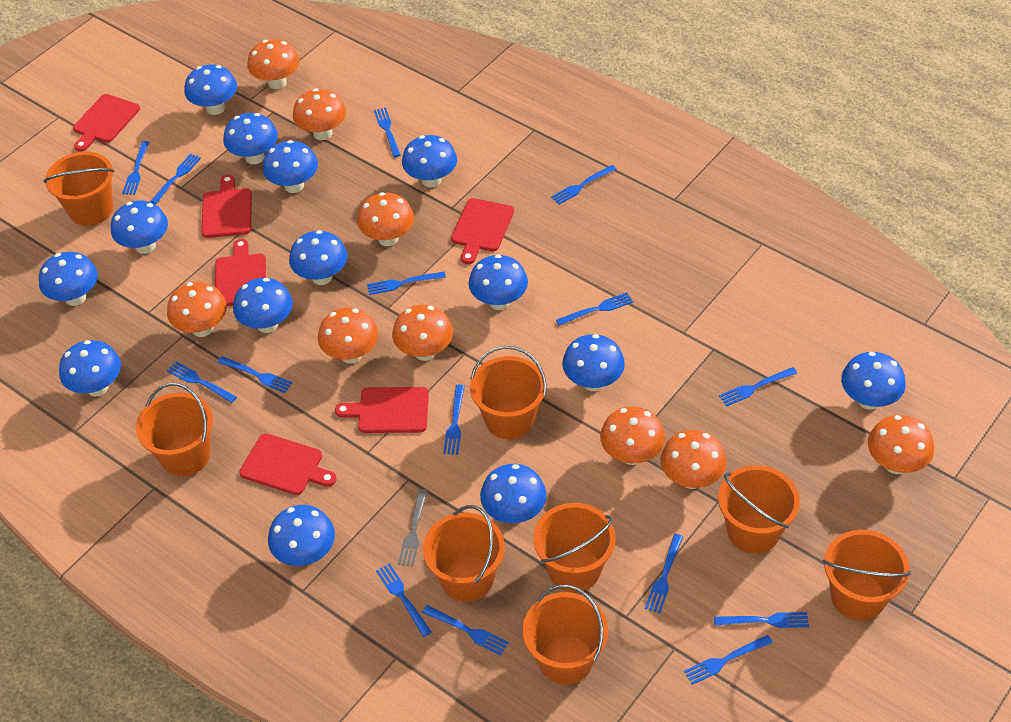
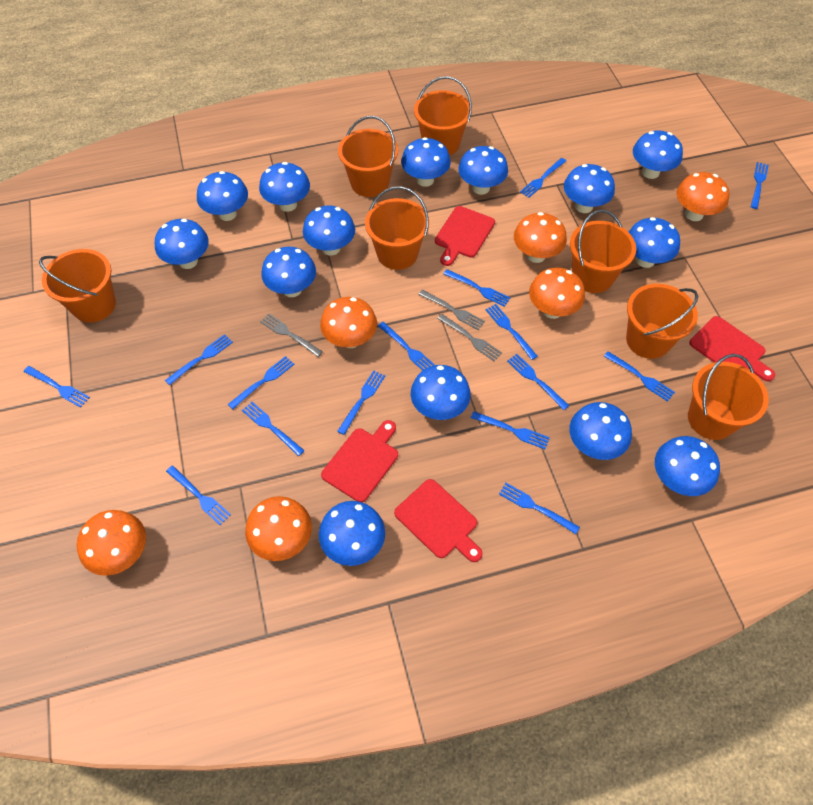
grey fork: [398,489,428,567] = 1 -> [260,313,323,357] [418,290,485,330] [437,314,502,361] = 3
orange bucket: [44,152,115,226] [136,383,213,477] [423,505,505,602] [470,346,547,440] [523,585,608,685] [534,503,616,592] [718,465,800,554] [823,530,911,621] = 8 -> [39,249,116,323] [338,116,398,197] [365,186,429,270] [414,76,472,156] [570,209,636,293] [626,284,698,359] [688,354,769,440] = 7
orange mushroom: [167,282,227,337] [247,39,299,89] [293,89,346,140] [318,308,378,364] [357,192,414,246] [392,305,453,361] [600,406,665,465] [661,430,726,489] [868,415,934,474] = 9 -> [77,510,146,576] [245,496,312,561] [320,297,377,348] [514,212,567,263] [529,268,585,319] [677,172,729,221] = 6
red cutting board: [73,94,140,152] [201,174,252,238] [215,239,266,306] [239,434,337,495] [335,387,429,433] [451,198,514,264] = 6 -> [321,420,398,502] [394,479,483,562] [435,206,495,266] [689,316,775,382] = 4

